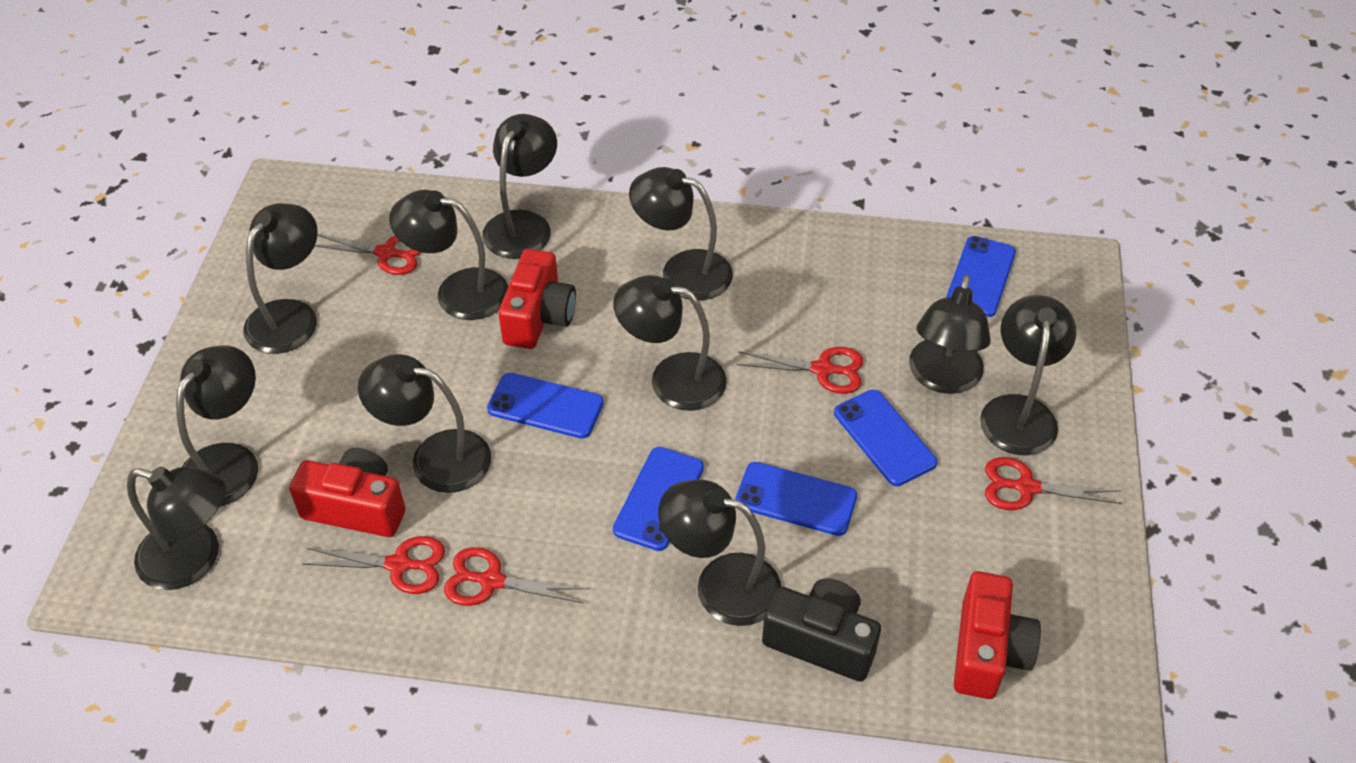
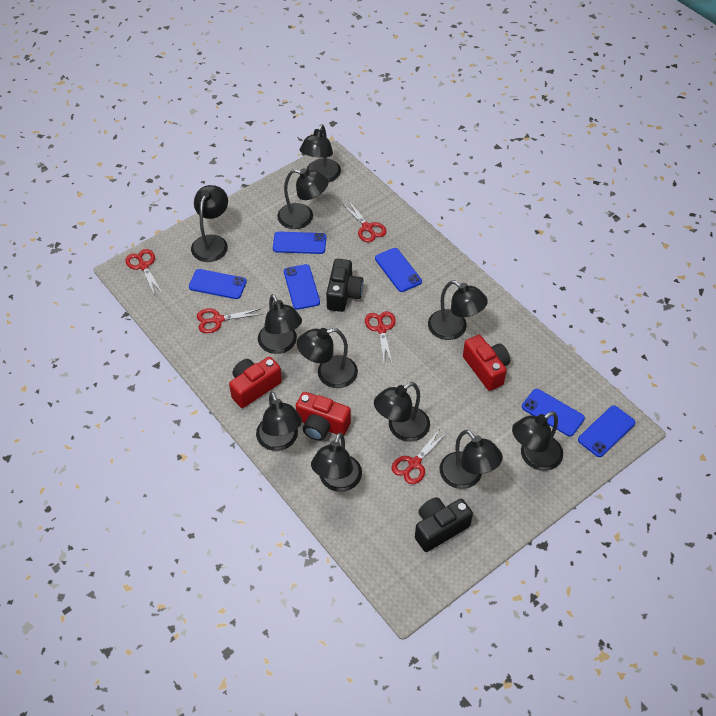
black camera: [762,578,881,682] = 1 -> [326,259,364,312] [415,497,473,552] = 2
blue phone: [487,373,604,439] [613,447,704,551] [735,462,857,536] [834,390,937,486] [946,236,1016,317] = 5 -> [189,269,247,299] [273,231,326,254] [284,264,320,310] [375,248,422,292] [522,389,585,437] [578,406,635,457] = 6

